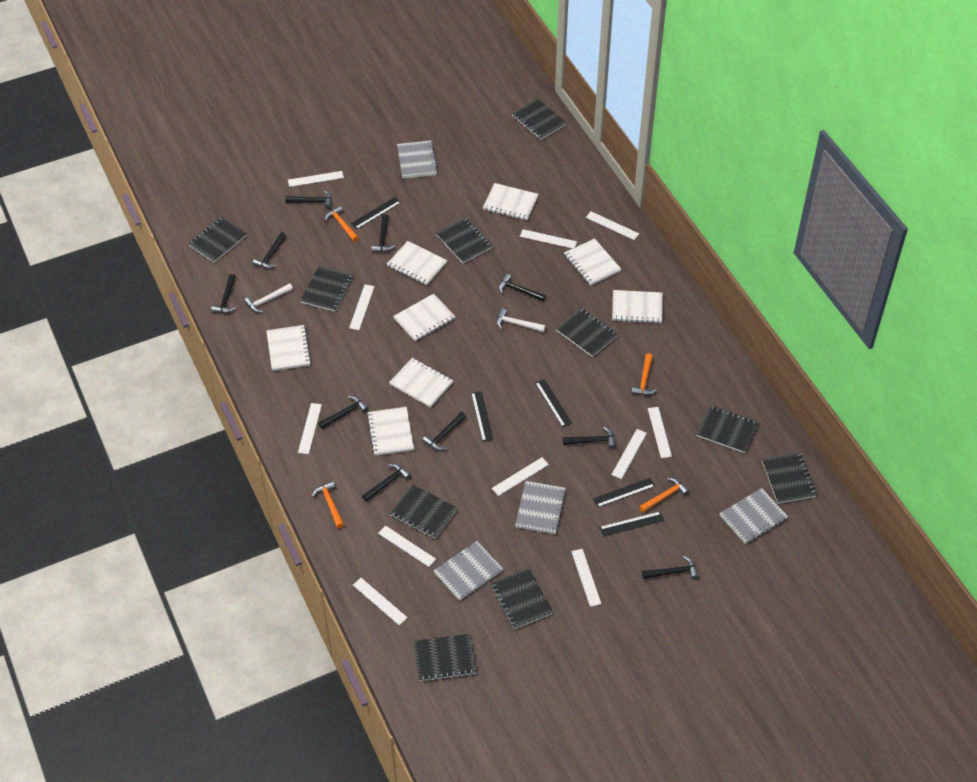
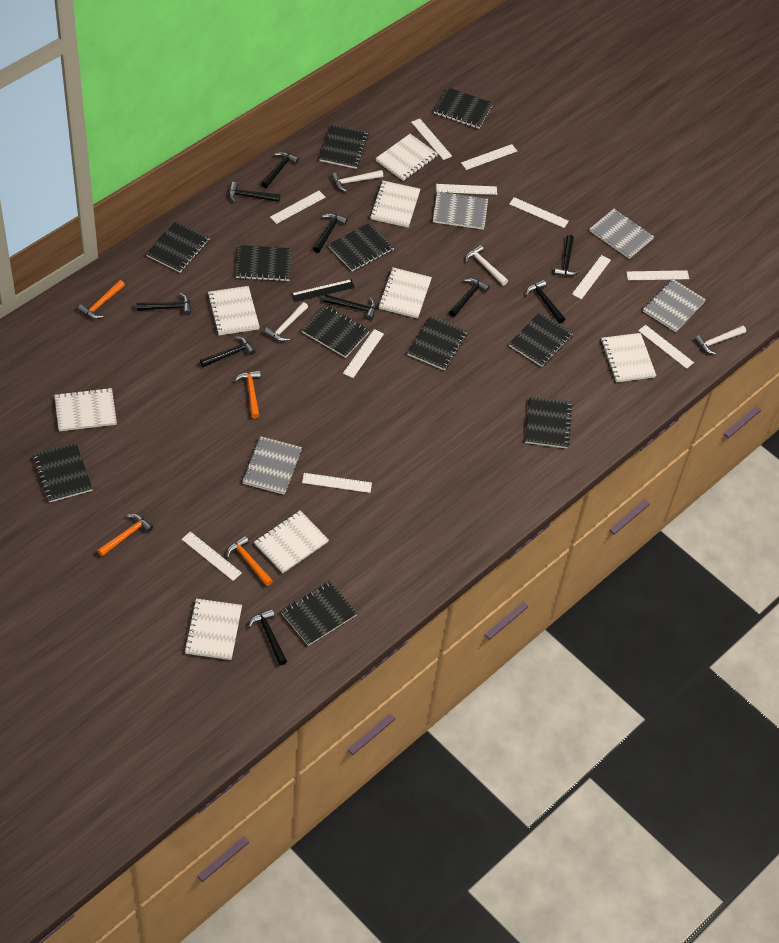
black notebook: [188,216,248,263] [300,266,353,312] [390,484,457,539] [413,634,476,682] [436,217,492,263] [491,568,553,629] [512,99,567,140] [555,307,618,357] [696,405,759,453] [762,452,817,503] = 10 -> [33,443,93,503] [146,221,210,273] [236,245,292,281] [281,581,358,646] [301,304,370,358] [319,124,369,169] [328,222,394,272] [407,315,468,371] [434,87,493,129] [509,312,573,367] [525,396,572,449] = 11
black ruler: [351,197,401,229] [471,391,494,442] [535,379,572,427] [593,478,655,507] [599,511,664,536] = 5 -> [291,279,355,302] = 1
white hammer: [244,283,293,313] [497,308,545,332] = 2 -> [264,302,308,342] [331,170,383,192] [466,245,508,286] [694,326,746,354] = 4

